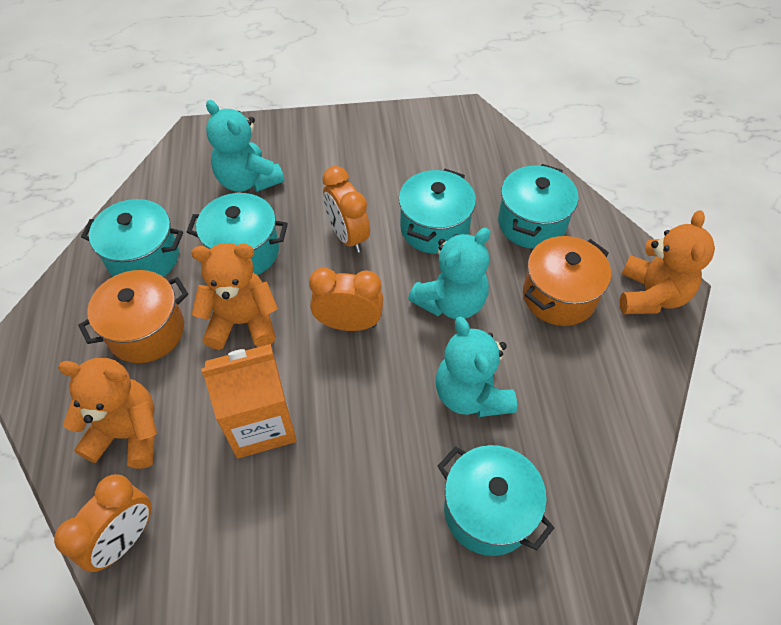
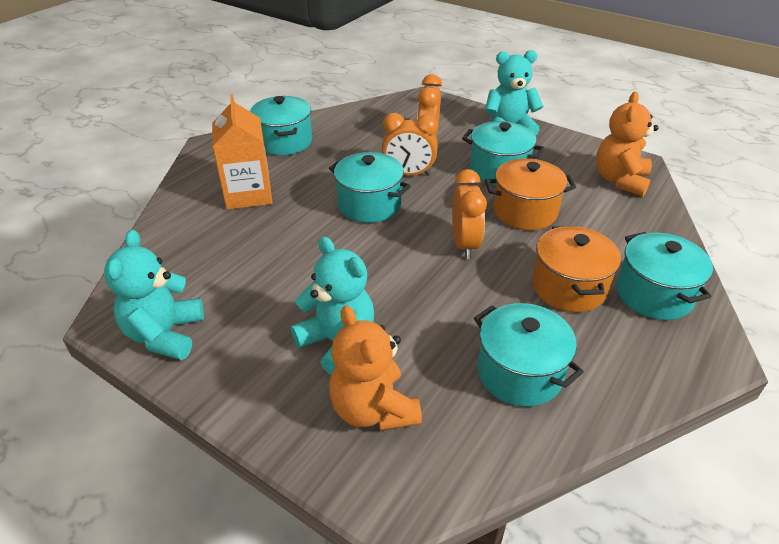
orange teddy bear: [58,358,157,469] [191,243,278,350] [620,210,715,314] = 3 -> [329,305,422,431] [596,92,658,196] = 2

